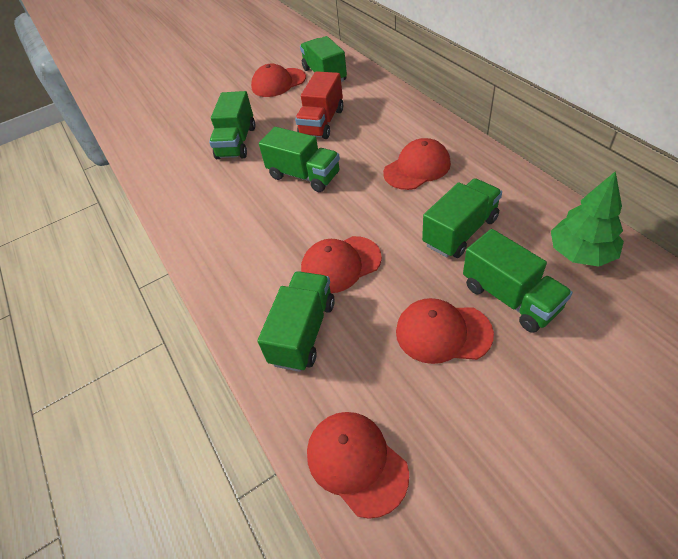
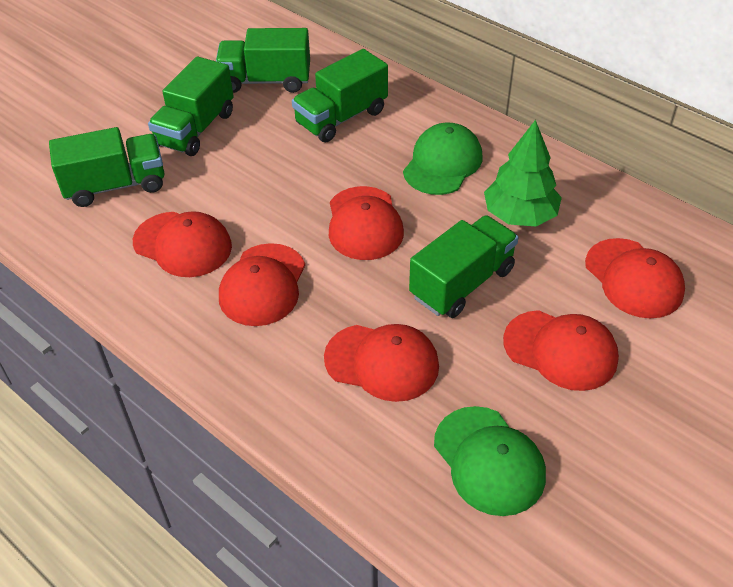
green cap: none = 0 -> [403,122,482,195] [434,406,546,516] = 2
green truck: [209,91,255,159] [257,271,335,372] [259,127,340,192] [300,36,347,82] [422,179,502,258] [463,229,573,333] = 6 -> [49,127,164,207] [148,56,234,156] [216,28,310,93] [292,49,388,142] [409,215,519,318] = 5
red cap: [251,64,306,97] [301,236,382,293] [307,412,409,519] [383,138,451,190] [396,298,494,364] = 5 -> [133,211,232,277] [219,243,305,326] [324,324,439,402] [329,186,404,260] [503,310,619,391] [585,238,685,318] = 6
red truck: [295,71,343,139] = 1 -> none = 0

